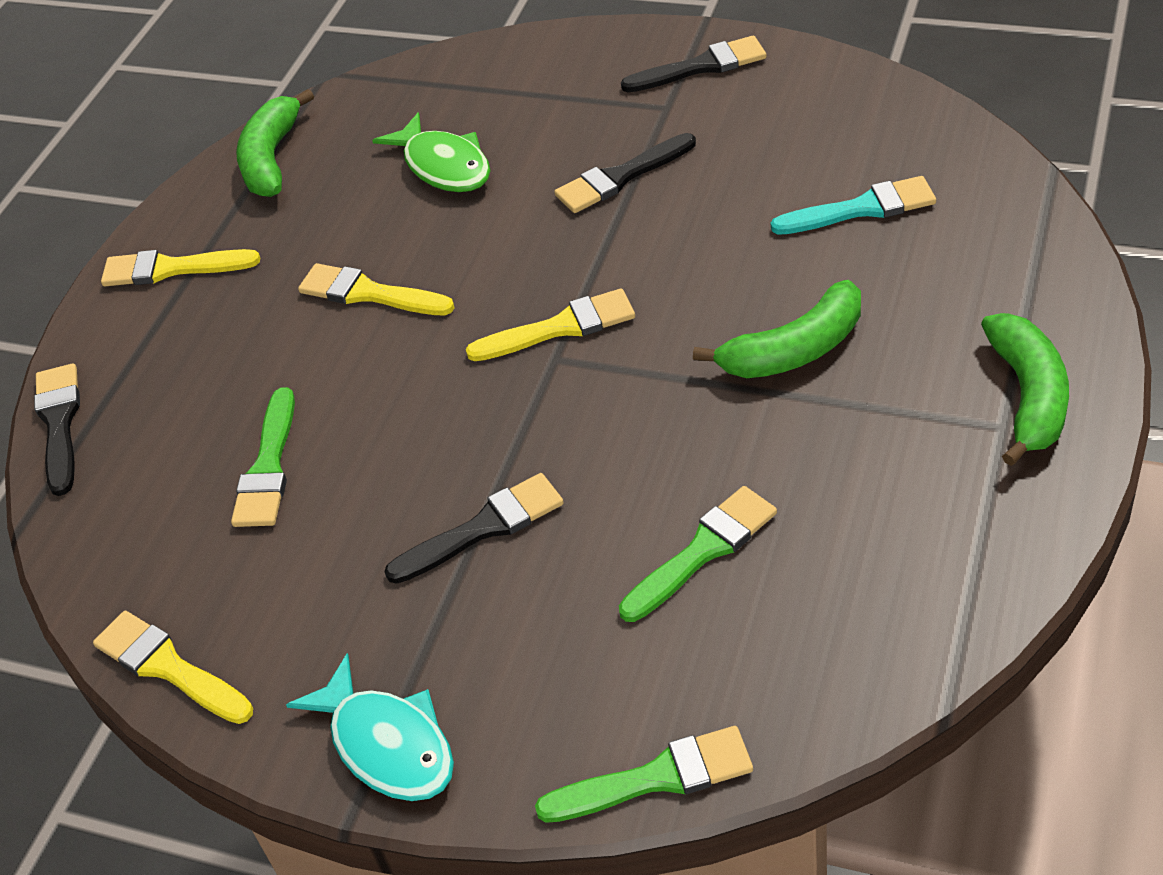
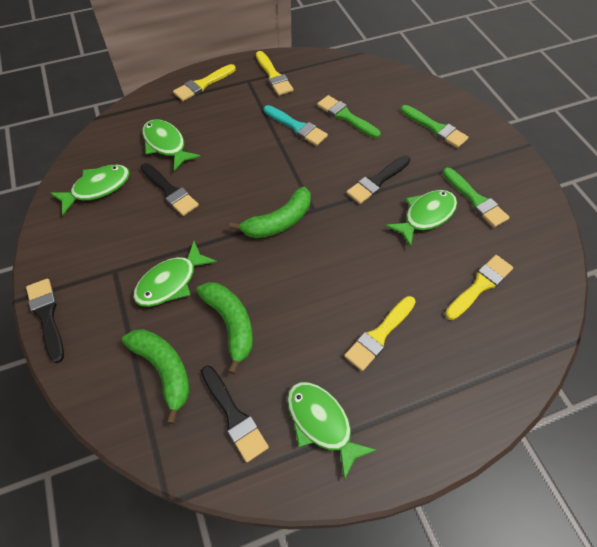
green fish: [372,112,491,192] = 1 -> [50,165,130,215] [133,241,217,307] [142,120,201,171] [287,382,377,480] [385,190,457,247] = 5
turquoise fish: [286,653,454,801] = 1 -> none = 0

